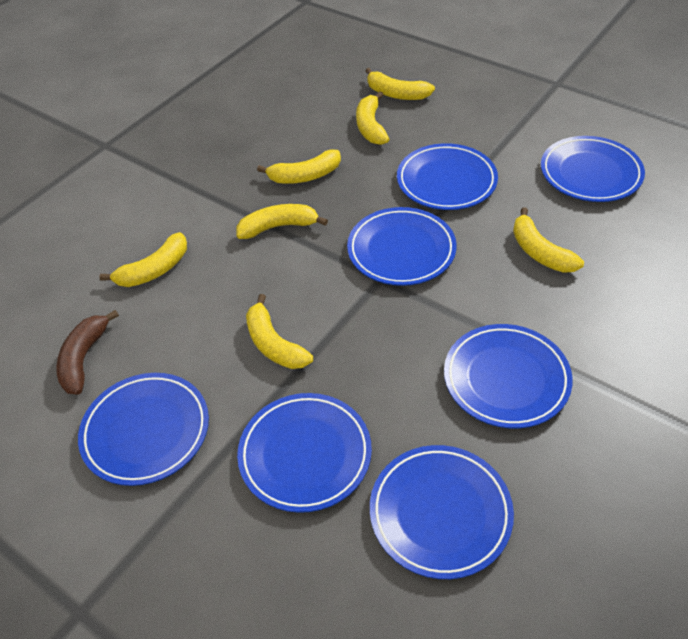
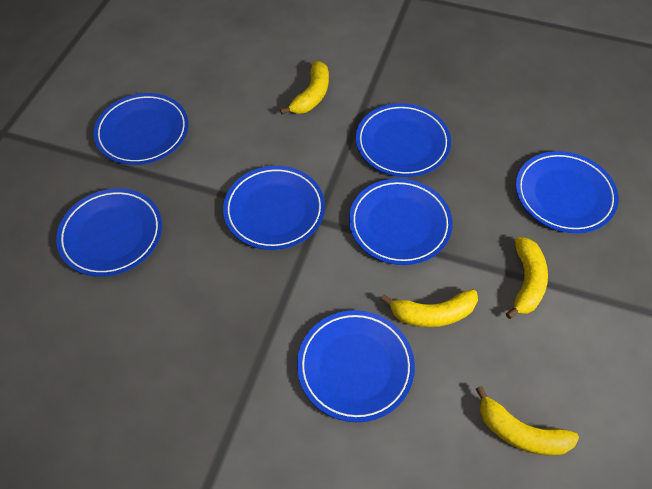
brown banana: [56,310,119,395] = 1 -> none = 0
yellow banana: [99,232,187,287] [236,204,328,239] [246,294,313,369] [257,150,341,184] [356,92,389,145] [365,68,435,100] [513,207,584,273] = 7 -> [280,61,329,114] [381,289,478,327] [476,386,579,456] [506,237,548,319] = 4

